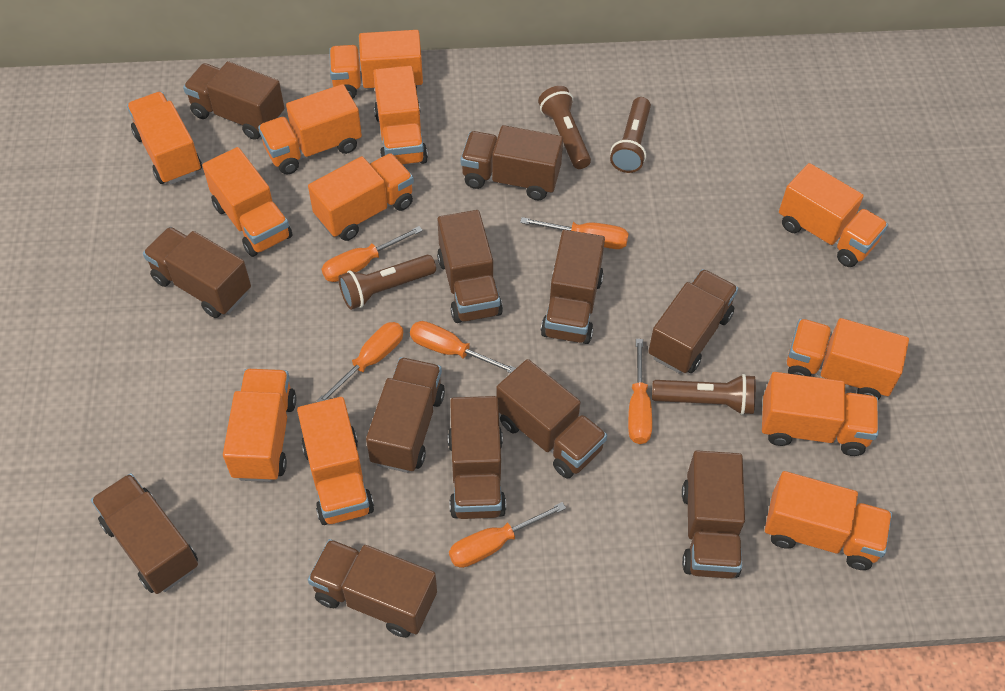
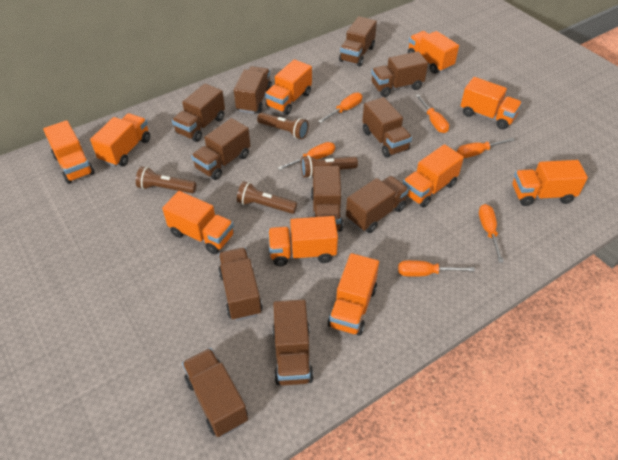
brown truck: [91,473,198,594] [143,227,251,318] [183,61,284,140] [308,539,437,638] [366,357,445,473] [437,210,503,323] [448,396,506,519] [461,125,563,200] [496,359,607,478] [541,230,605,344] [648,269,738,374] [682,450,745,579] = 12 -> [172,83,225,142] [182,348,248,437] [191,118,250,180] [218,248,263,321] [234,66,272,114] [272,300,314,386] [311,166,343,232] [339,16,377,67] [346,176,409,233] [362,97,412,158] [371,51,428,97] = 11
orange truck: [127,92,202,184] [202,147,292,257] [223,369,296,482] [258,84,362,175] [297,397,374,525] [308,153,414,241] [329,30,423,99] [373,66,428,165] [762,372,878,456] [765,471,892,570] [779,163,888,267] [787,318,909,400] = 12 -> [43,120,95,184] [90,113,150,167] [162,191,234,254] [265,59,312,115] [268,216,338,266] [328,253,379,336] [403,144,464,208] [408,31,459,74] [461,77,522,129] [513,160,588,206] = 10

